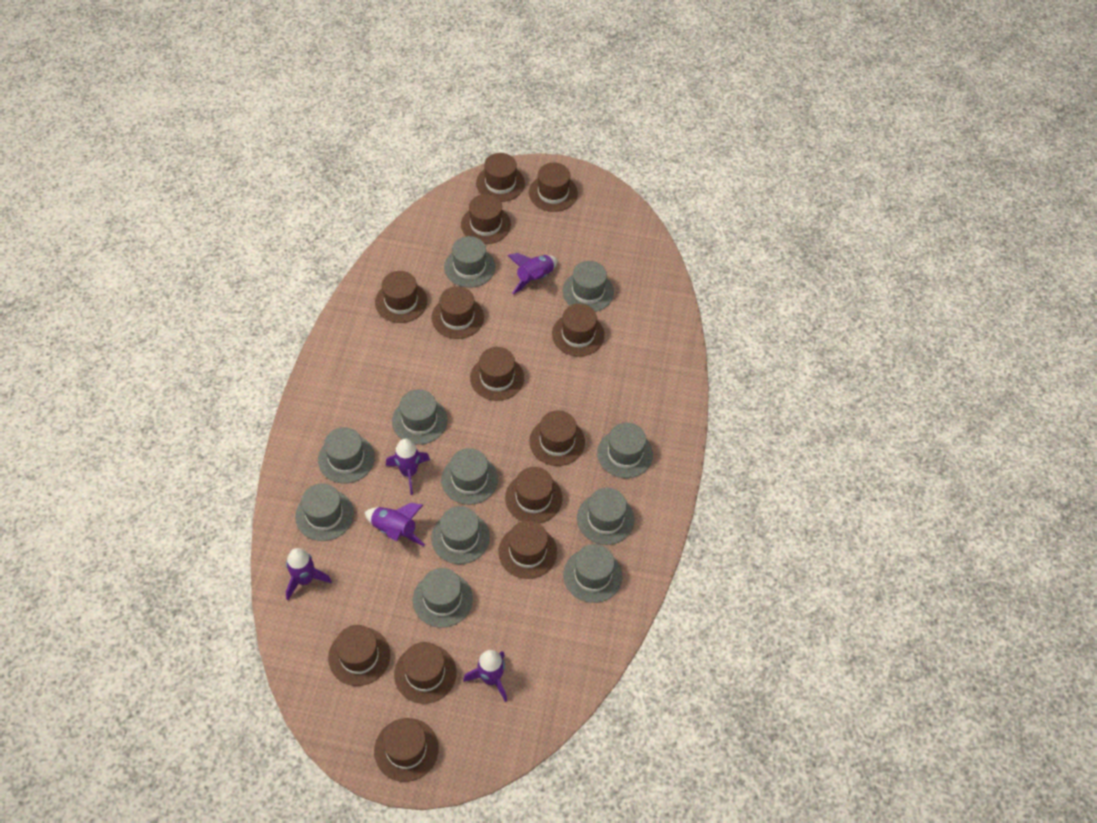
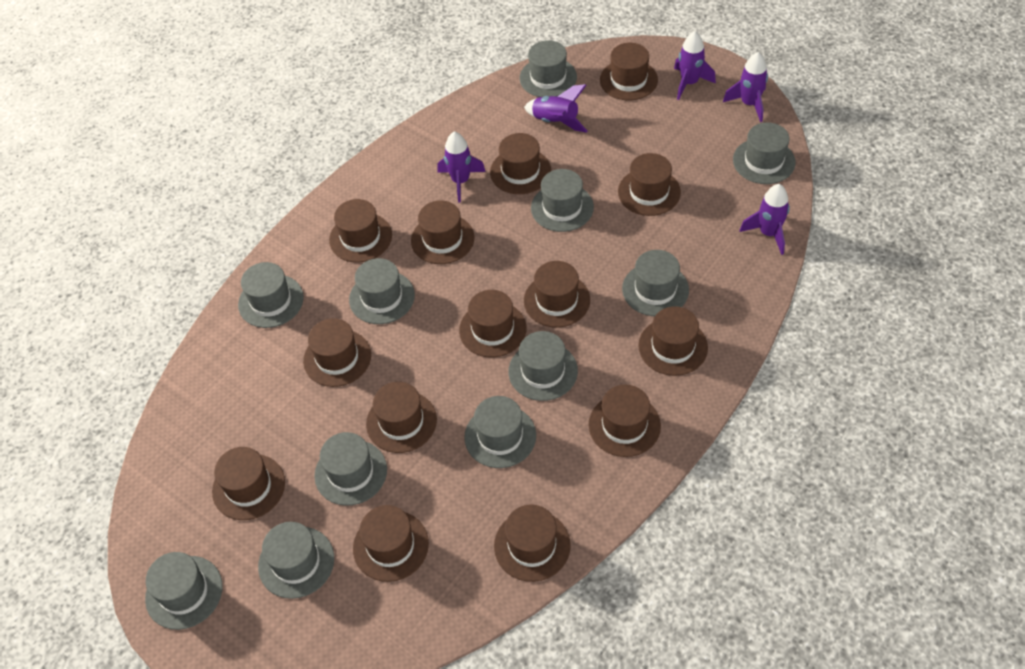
brown hat: [328,625,390,686] [374,718,439,782] [375,271,427,323] [394,642,456,704] [431,286,484,339] [461,194,511,244] [470,347,524,401] [476,153,525,202] [498,521,557,579] [505,467,562,523] [529,163,578,212] [529,410,585,466] [552,304,605,357] = 13 -> [212,447,285,520] [303,318,371,387] [329,199,392,263] [353,505,429,582] [366,382,437,453] [411,200,474,264] [459,290,527,358] [490,133,551,194] [494,505,570,582] [524,261,590,328] [588,385,661,457] [600,43,658,100] [618,153,681,216] [638,306,708,376] = 14

